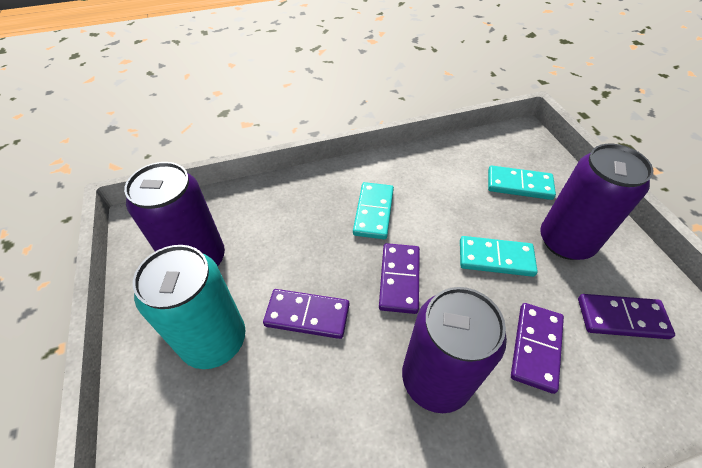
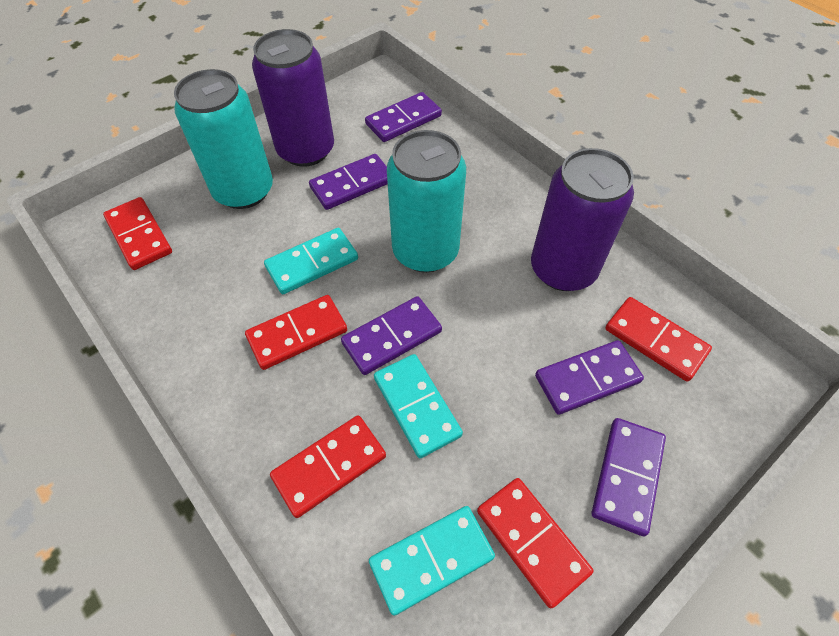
purple can: [124,162,225,266] [402,287,507,413] [540,144,653,260] = 3 -> [252,29,334,167] [531,148,634,291] = 2
purple domino: [263,289,349,339] [379,243,420,314] [511,303,564,394] [578,294,675,339] = 4 -> [309,154,388,210] [341,296,442,375] [365,92,442,142] [535,340,644,415] [592,418,666,537] = 5
red domino: none = 0 -> [103,197,172,270] [245,295,347,370] [270,415,386,518] [477,478,593,609] [605,297,712,382] = 5
turquoise can: [133,245,245,369] = 1 -> [174,69,273,209] [387,130,466,272] = 2

